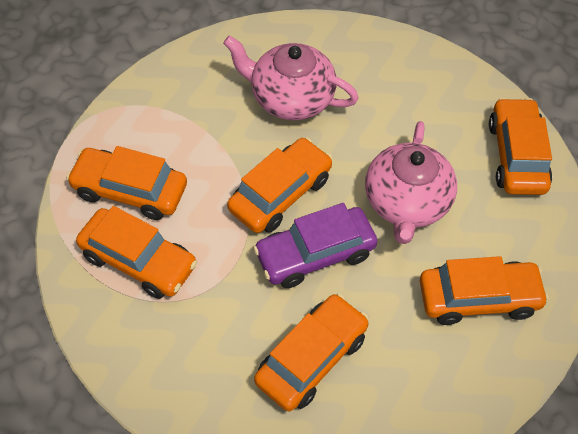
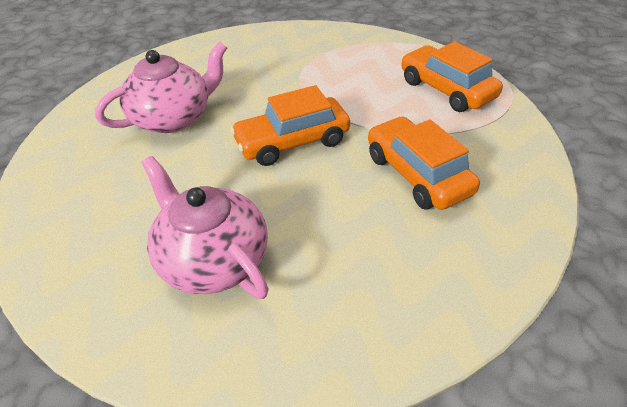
orange car: [66,146,187,220] [76,206,197,299] [227,137,333,233] [254,294,369,411] [420,256,549,325] [489,98,552,195] = 6 -> [230,85,350,166] [368,116,480,210] [401,41,503,112] = 3
purple car: [253,203,378,288] = 1 -> none = 0

